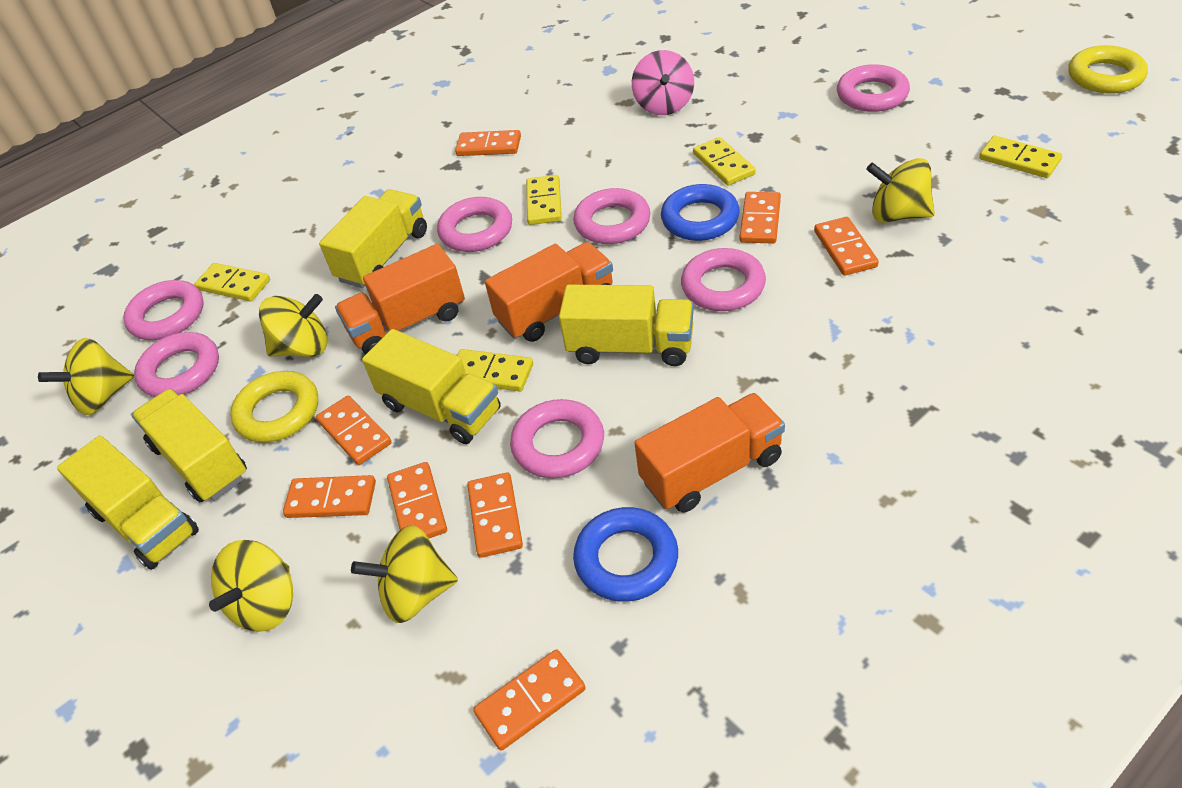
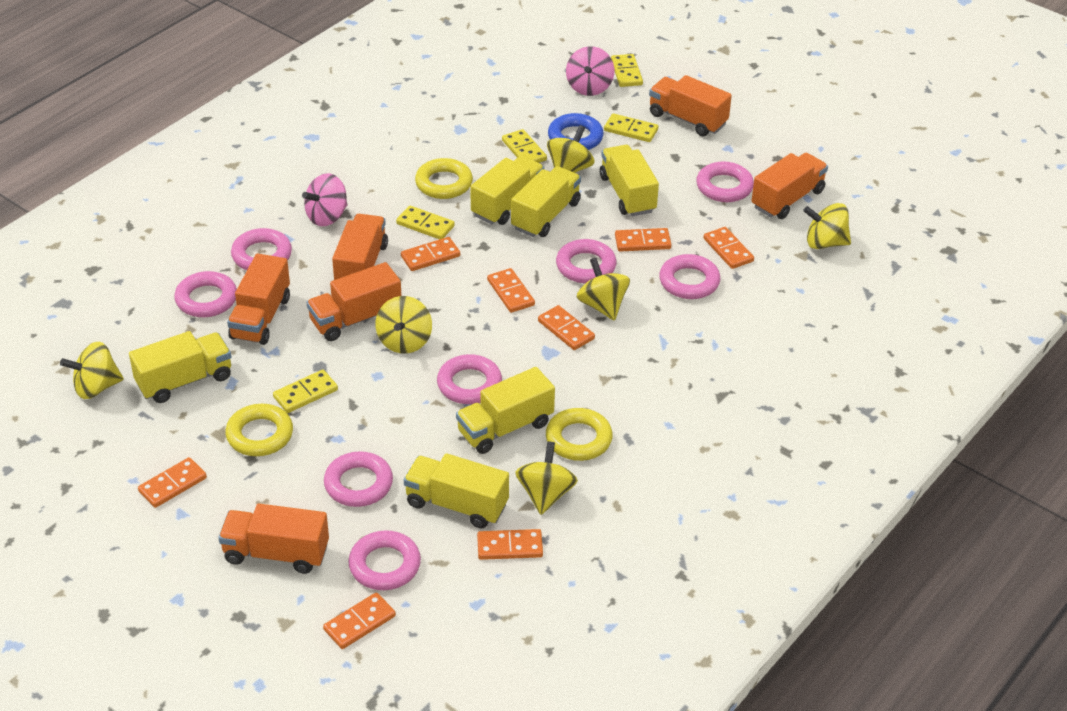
blue ring: [573,507,678,602] [661,184,740,241] = 2 -> [548,113,604,150] = 1
orange truck: [335,244,465,354] [485,242,613,342] [634,393,785,513] = 3 -> [218,504,329,574] [227,254,290,345] [307,262,401,341] [332,214,388,280] [649,75,732,137] [752,153,828,219] = 6
pink ring: [123,280,204,340] [134,332,219,397] [437,197,512,252] [510,399,604,478] [573,188,650,244] [681,248,766,311] [837,64,910,112] = 7 -> [174,271,237,317] [231,228,292,270] [324,451,393,507] [348,530,421,590] [437,354,502,404] [556,239,616,283] [659,254,720,299] [696,161,754,202] = 8
pink spinning top: [632,50,694,115] = 1 -> [302,173,347,226] [566,46,614,96] = 2
yellow ring: [230,371,318,443] [1068,45,1148,94] = 2 -> [225,404,293,456] [415,158,473,199] [546,408,613,461] = 3
yellow spinning top: [38,338,134,415] [209,540,293,632] [259,294,328,357] [351,525,458,623] [866,158,935,223] = 5 -> [60,341,124,399] [375,296,432,353] [515,441,578,515] [547,125,594,173] [577,258,630,321] [803,203,851,249] = 6
yellow truck: [57,436,199,570] [132,389,247,502] [319,189,427,288] [362,329,501,444] [559,285,694,366] = 5 -> [129,331,231,403] [404,453,509,529] [456,367,555,454] [470,155,544,225] [511,166,581,237] [600,145,659,216] = 6

